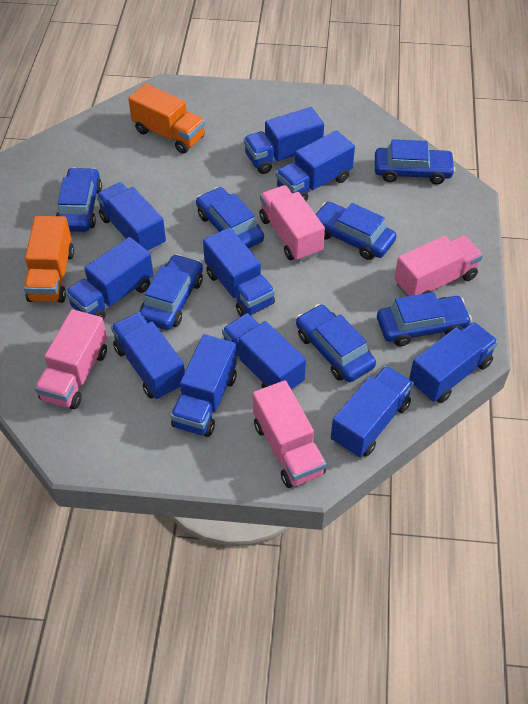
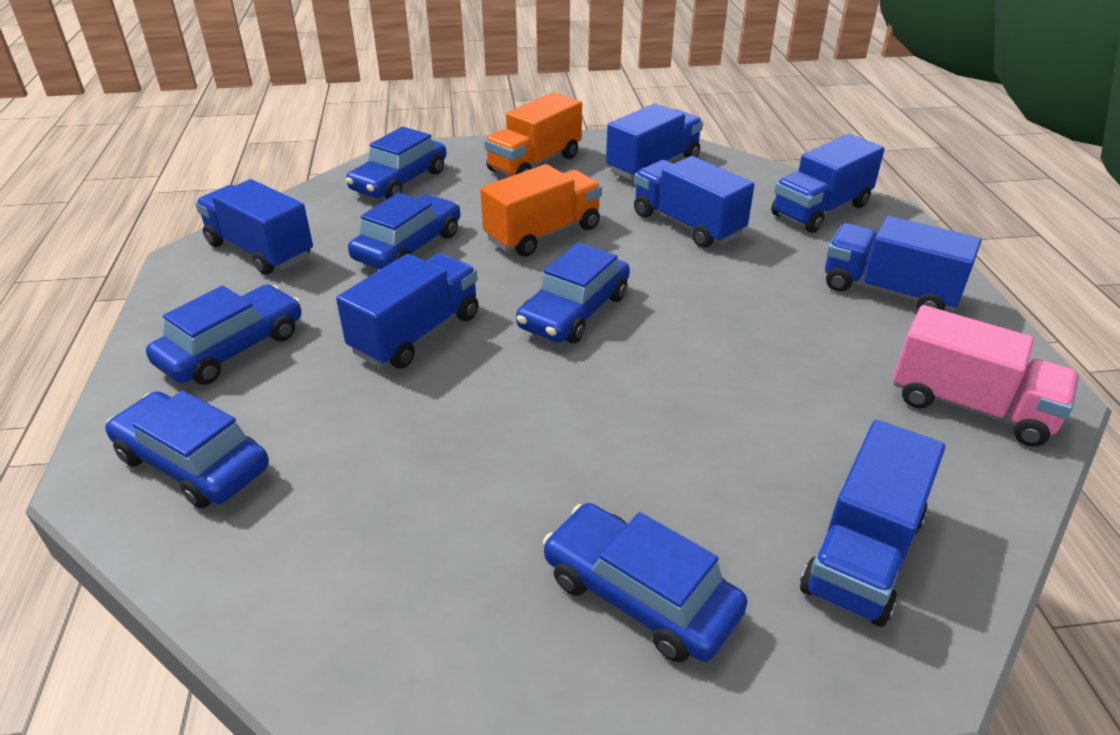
blue car: [56,167,102,232] [140,254,203,330] [196,187,264,249] [296,304,376,382] [316,202,397,260] [375,139,455,185] [377,292,472,346] = 7 -> [105,390,269,508] [146,284,301,384] [346,127,447,199] [348,193,461,270] [516,242,630,343] [543,503,747,662] = 6
blue truck: [65,237,154,320] [96,182,166,253] [111,312,185,400] [170,334,237,437] [203,227,275,316] [222,313,306,391] [244,107,324,174] [276,130,355,201] [331,366,414,457] [409,322,498,403] = 10 -> [195,179,313,275] [336,253,479,368] [606,104,703,180] [634,156,755,248] [771,134,885,233] [800,420,945,627] [825,216,981,311] = 7
pink truck: [35,309,107,409] [253,380,326,488] [259,185,325,262] [394,235,483,297] = 4 -> [893,305,1079,447] = 1

